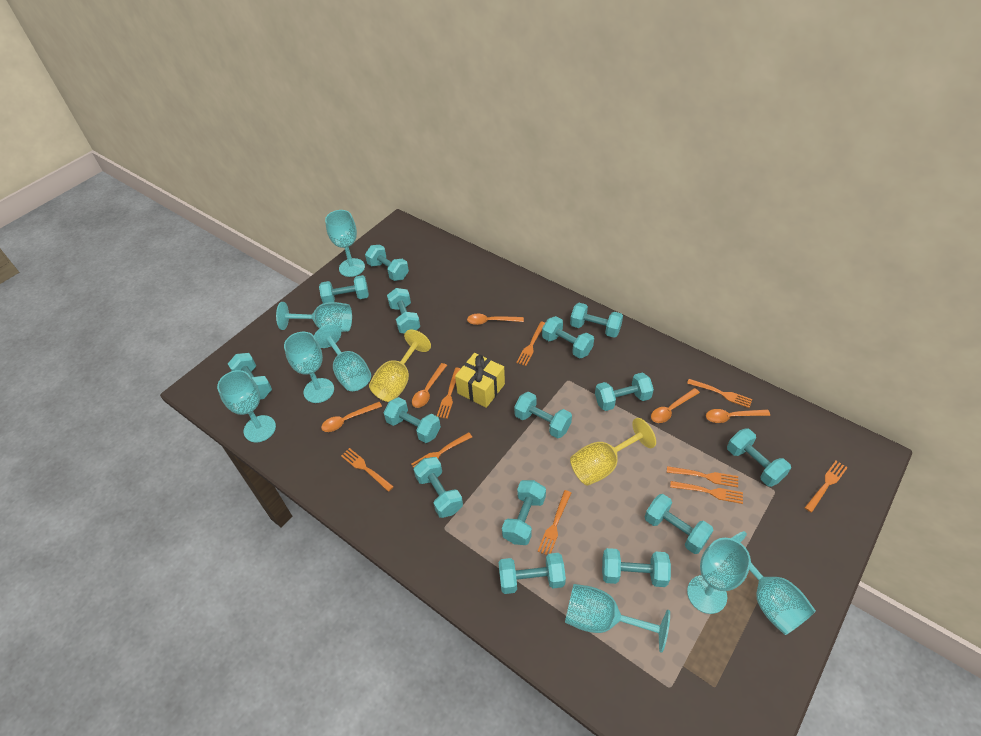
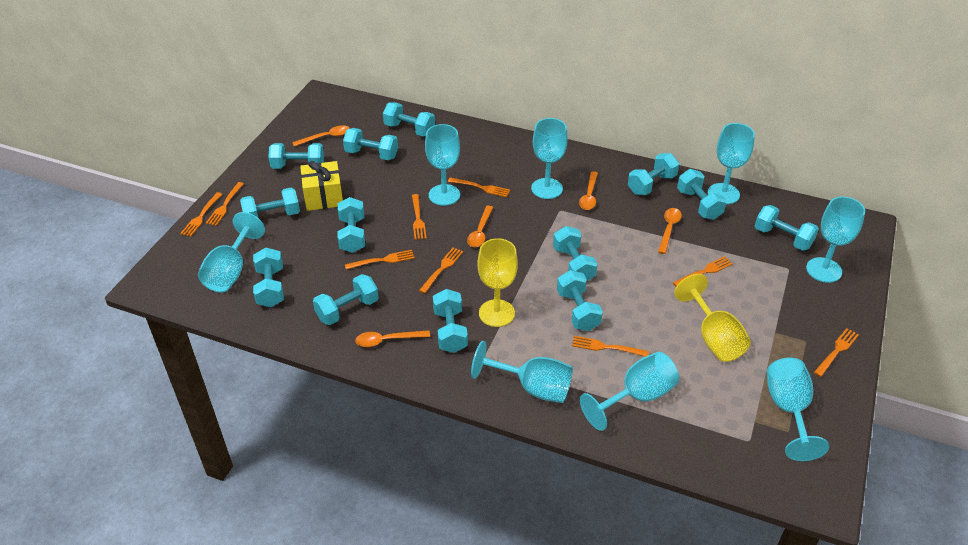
turquoise dumbbell: [228,353,272,400] [319,275,369,304] [365,245,409,281] [383,397,441,443] [387,288,420,334] [413,457,463,518] [498,553,566,594] [502,480,546,545] [514,392,572,438] [542,316,594,358] [570,303,623,338] [595,373,654,411] [602,548,671,587] [645,494,713,554] [727,428,791,487] = 15 -> [240,187,300,217] [253,248,284,307] [268,143,324,169] [313,274,379,325] [337,197,365,253] [343,128,398,160] [383,102,435,137] [433,289,468,353] [553,226,598,281] [557,270,603,331] [628,153,679,195] [677,169,727,220] [755,205,819,251] = 13

